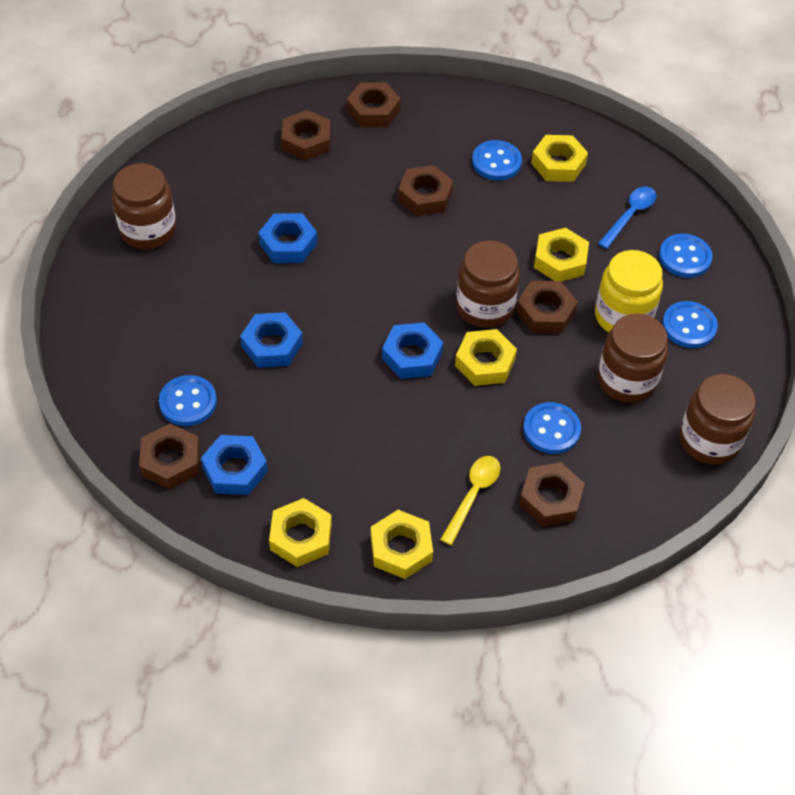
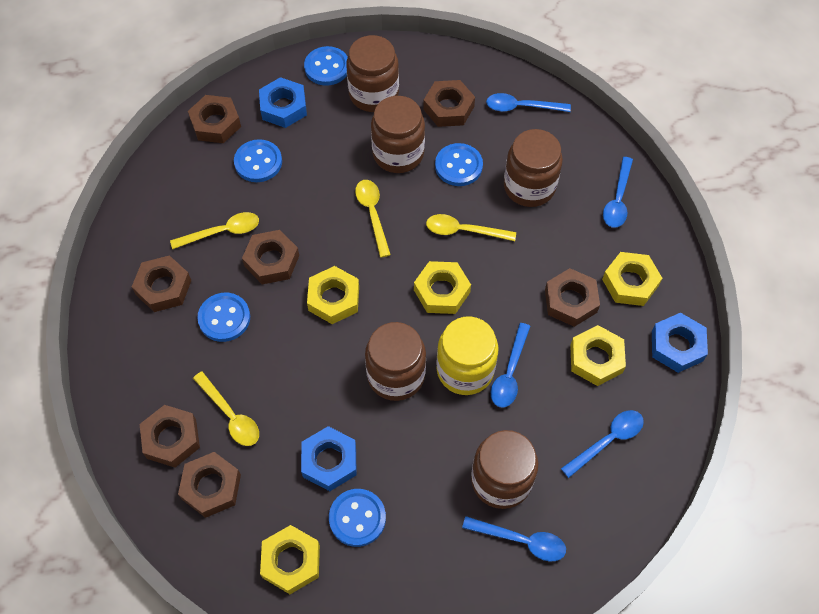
blue nut: [201,435,268,495] [240,312,303,368] [258,213,317,263] [382,322,443,379] = 4 -> [259,77,307,128] [301,426,357,491] [652,313,708,373] = 3
blue spoon: [598,186,656,249] = 1 -> [462,516,566,562] [486,93,571,112] [491,323,530,408] [561,410,644,478] [603,157,633,228] = 5
brown jar: [112,163,176,249] [456,240,520,328] [598,313,668,403] [679,374,756,465] = 4 -> [346,35,399,112] [365,322,426,401] [371,96,425,173] [471,430,538,509] [504,129,563,207] = 5
brown nut: [139,424,200,489] [281,110,331,161] [347,83,401,127] [398,165,453,216] [516,281,578,333] [519,462,585,526] = 6 -> [132,255,192,312] [140,405,200,468] [178,452,241,518] [188,95,241,143] [242,230,299,284] [423,80,475,127] [545,268,600,327] = 7
yellow spoon: [440,456,500,545] = 1 -> [170,212,259,249] [193,371,259,446] [355,180,391,257] [426,214,516,241] = 4

